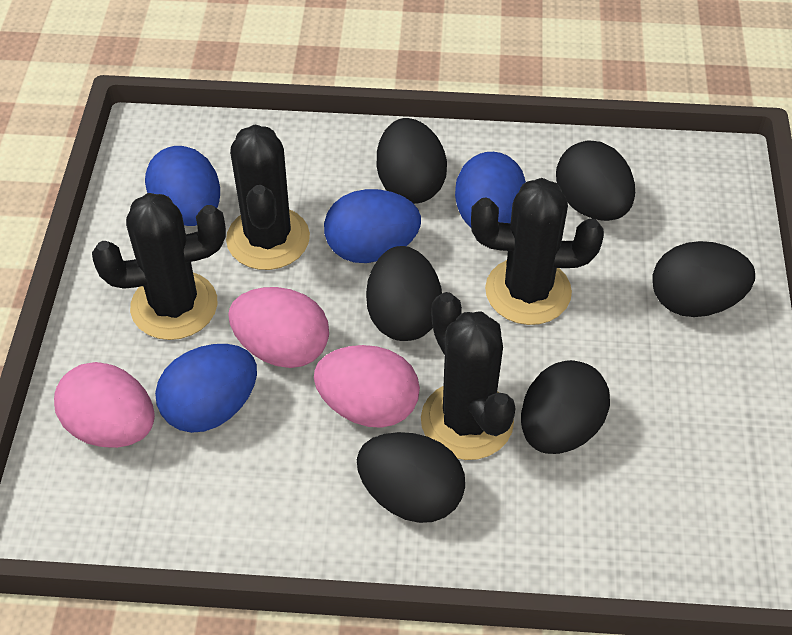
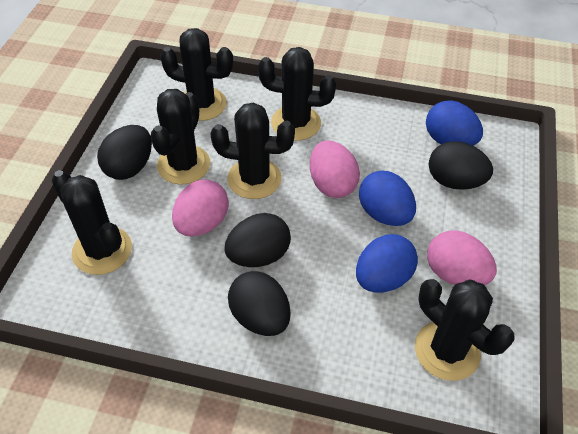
black cactus: [92,193,226,340] [226,125,310,270] [421,292,516,460] [471,178,604,325] = 4 -> [51,170,132,275] [151,89,210,185] [160,28,233,121] [210,102,295,199] [258,47,336,141] [415,279,514,381] = 6
black egg: [357,432,465,523] [366,246,442,341] [377,118,447,204] [521,360,610,454] [556,140,635,221] [652,241,755,317] = 6 -> [97,125,152,180] [224,213,291,267] [228,271,291,336] [429,141,493,190] = 4
blue egg: [145,146,220,226] [155,344,257,433] [324,189,421,263] [455,152,526,228] = 4 -> [356,234,418,293] [359,171,416,226] [426,100,483,146] = 3

